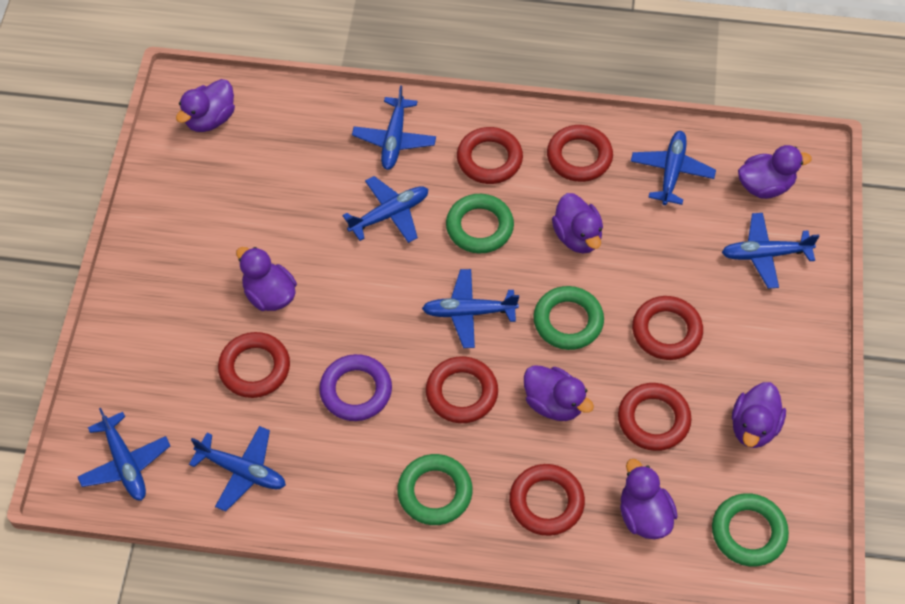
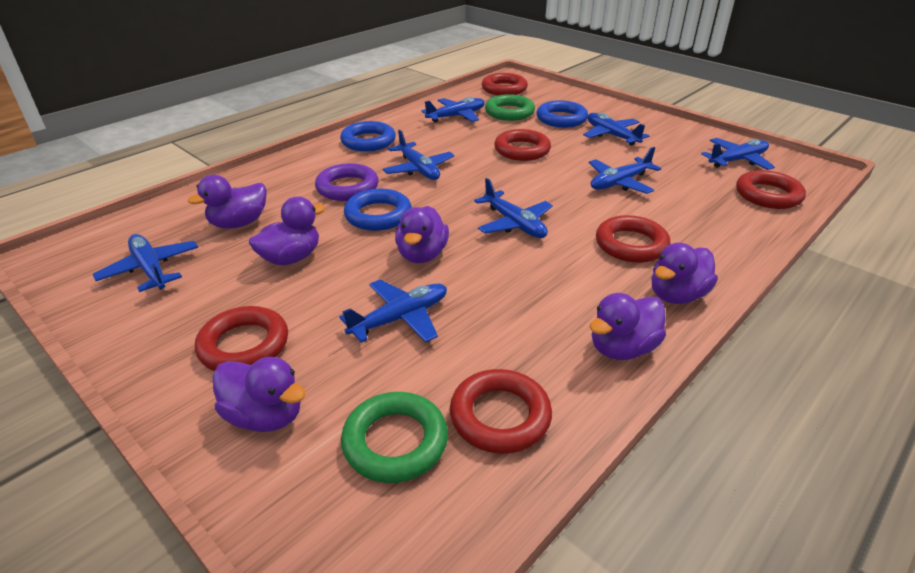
blue plane: [78,408,170,501] [189,426,286,512] [343,176,428,243] [352,86,436,170] [422,269,519,348] [631,131,716,205] [722,213,819,289] = 7 -> [93,234,198,292] [340,279,447,343] [383,130,455,180] [421,97,485,122] [474,178,553,238] [583,113,649,146] [589,147,661,194] [701,138,775,170] = 8
blue ring: none = 0 -> [340,121,396,152] [344,188,412,231] [537,100,588,128] = 3
green ring: [397,454,473,525] [446,194,514,253] [533,286,604,350] [712,493,789,567] = 4 -> [341,392,448,483] [485,94,535,121] = 2
purple duck: [176,79,235,132] [236,247,297,311] [524,365,594,421] [552,193,603,253] [620,459,678,539] [732,382,786,448] [738,145,812,199] = 7 -> [188,175,267,229] [213,357,306,432] [249,196,325,265] [395,206,449,263] [589,293,666,360] [651,243,718,304] = 6
red ring: [218,332,290,398] [426,356,498,423] [457,127,523,184] [509,464,585,536] [547,125,613,182] [618,383,692,451] [632,296,703,360] = 7 -> [195,306,288,371] [450,369,552,454] [482,73,528,95] [494,129,551,161] [596,215,670,263] [736,170,806,209] = 6

